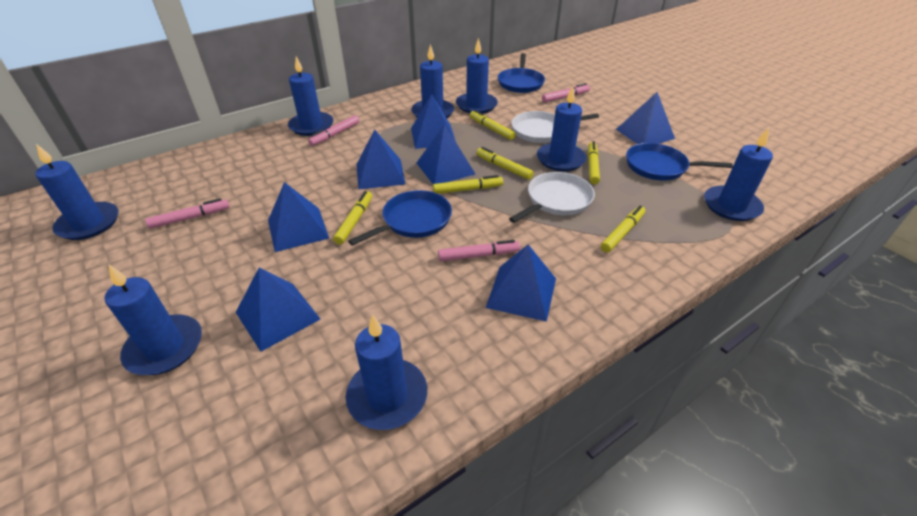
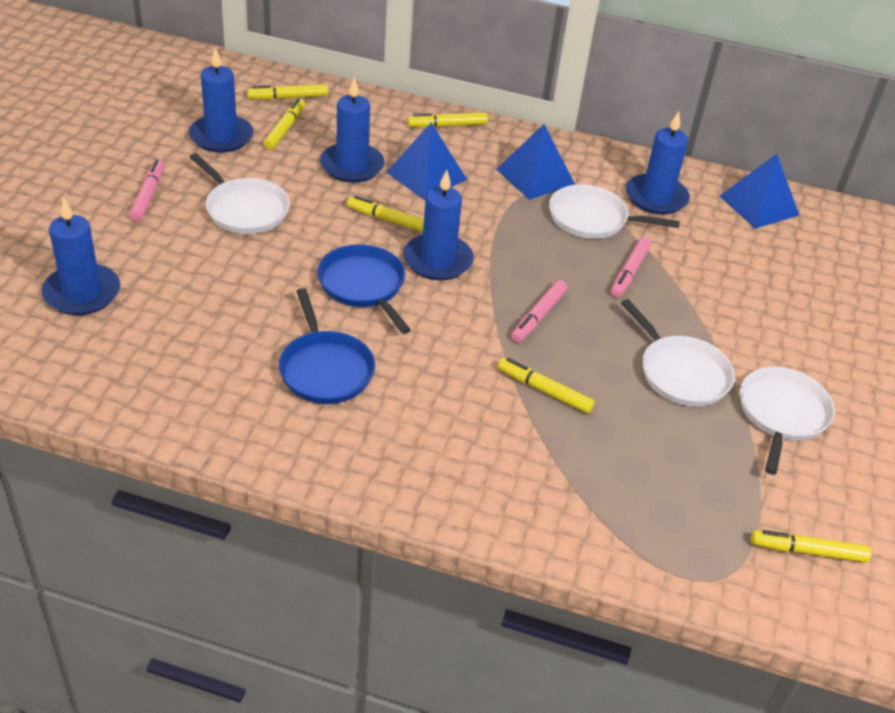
blue candle: [35,144,118,240] [105,265,202,375] [288,57,333,136] [346,314,427,430] [411,44,454,118] [456,38,498,114] [537,86,587,172] [704,128,773,221] = 8 -> [41,197,120,315] [189,47,254,153] [320,77,385,183] [403,170,473,280] [626,111,690,215] = 5
blue pan: [348,190,452,246] [498,53,545,93] [626,143,733,180] = 3 -> [279,288,375,404] [317,244,411,334] = 2
blue pyramid: [236,267,320,352] [268,182,329,252] [357,129,405,190] [411,94,455,149] [417,124,475,184] [486,245,556,322] [616,92,675,144] = 7 -> [386,123,467,200] [496,124,575,200] [720,154,799,229] = 3
pink marker: [145,198,230,229] [308,115,359,146] [438,240,520,261] [542,83,590,103] = 4 -> [130,159,164,221] [511,280,567,343] [611,237,651,297] = 3
white pan: [509,172,595,223] [511,111,599,143] = 2 -> [190,153,290,234] [549,184,680,239] [621,299,735,407] [740,367,835,475] = 4

